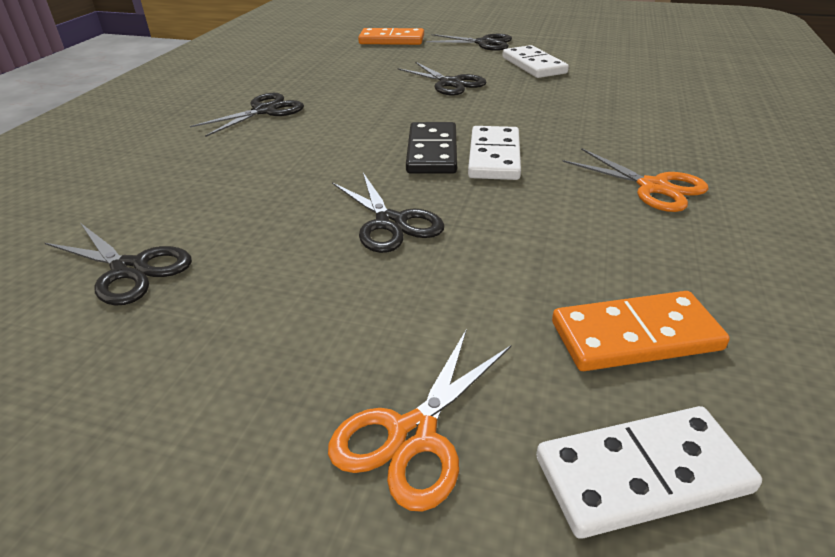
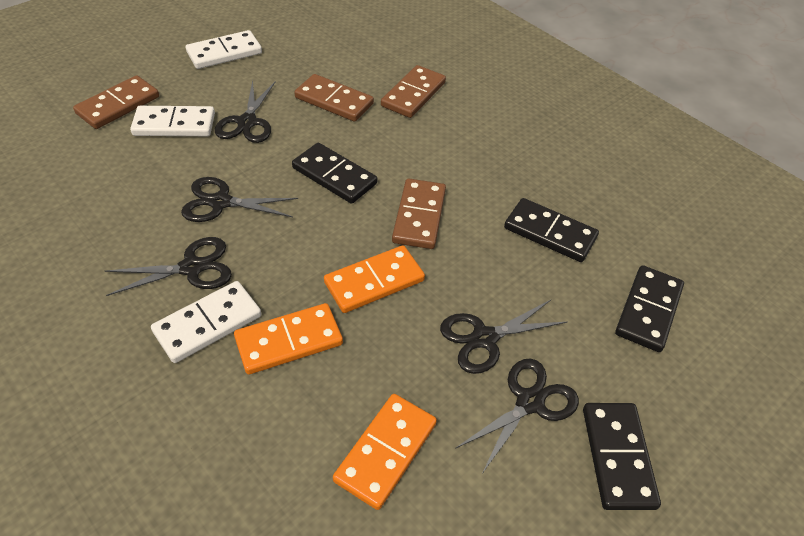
black domino: [406,122,457,174] = 1 -> [292,143,377,204] [504,198,599,262] [583,403,661,510] [615,265,684,352] = 4
brown domino: none = 0 -> [73,75,159,129] [294,74,374,122] [381,65,446,118] [392,179,446,249] = 4
orange domino: [358,28,424,45] [552,291,730,371] = 2 -> [234,303,343,375] [324,245,425,313] [333,394,437,510] = 3
orange scissors: [328,329,511,512] [562,148,708,212] = 2 -> none = 0

